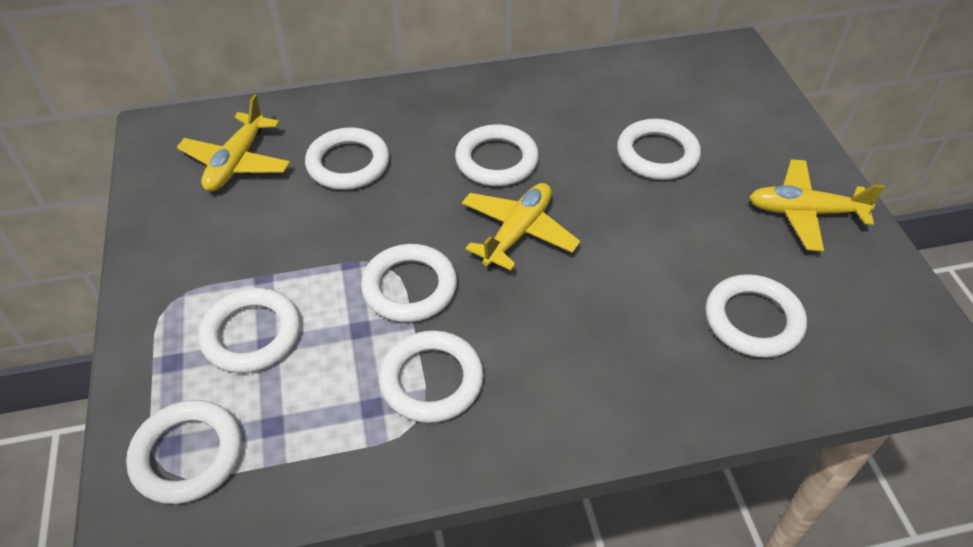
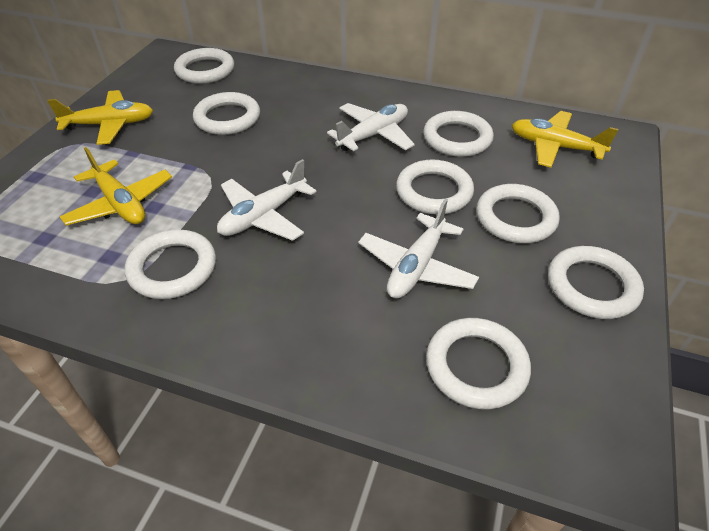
white plane: none = 0 -> [217,159,316,241] [327,103,415,151] [358,199,479,298] = 3

